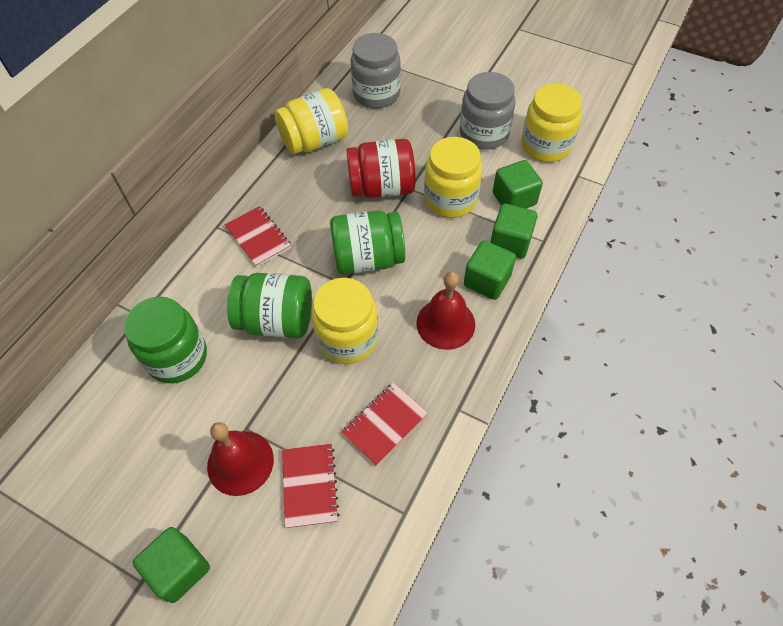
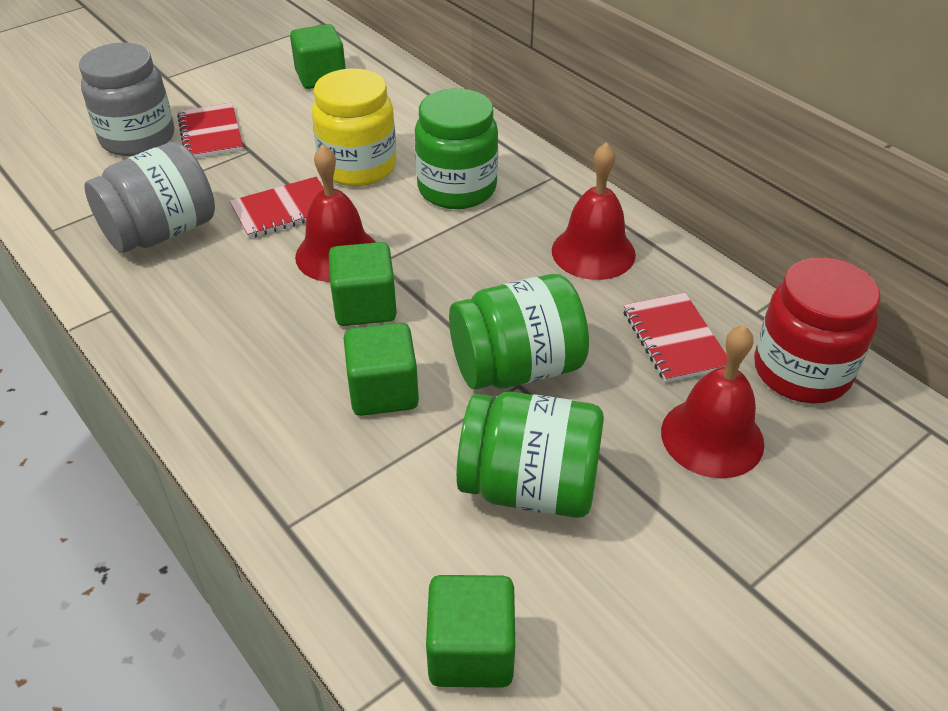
red bell: [207,422,274,496] [416,272,475,350] = 2 -> [295,145,376,282] [552,142,636,280] [661,325,764,478] = 3
yellow jar: [275,88,348,154] [312,278,378,364] [424,137,482,218] [521,84,582,162] = 4 -> [312,68,396,186] = 1

